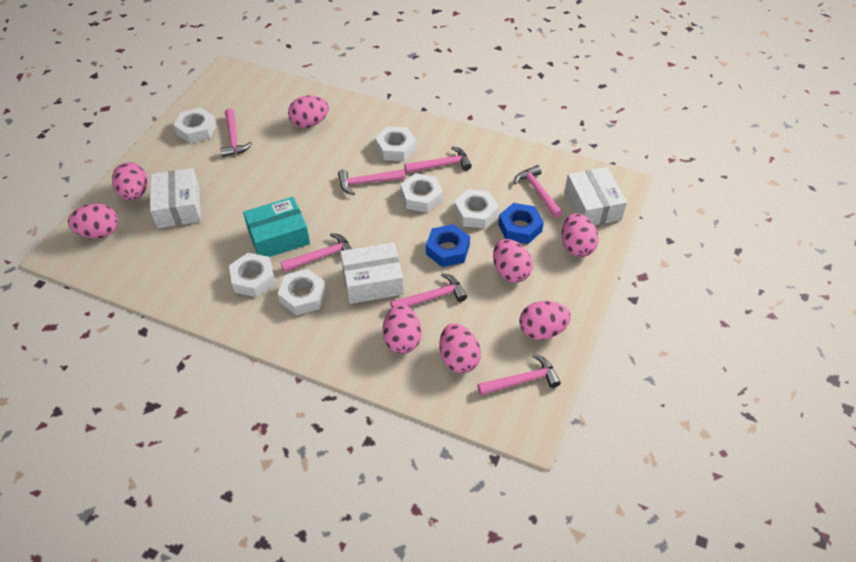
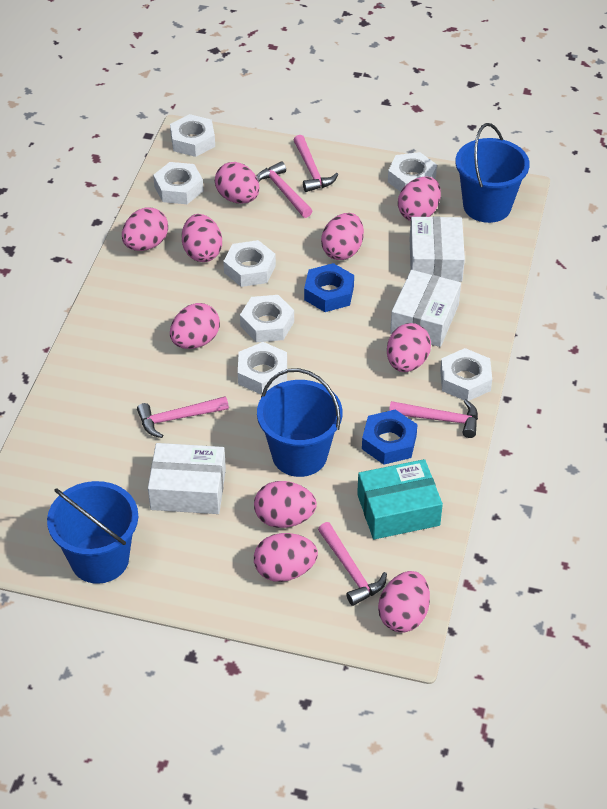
blue bucket: none = 0 -> [47,481,138,584] [257,368,342,477] [455,123,530,223] = 3
pink egg: [68,203,118,238] [112,162,148,200] [288,95,329,128] [383,304,422,354] [439,324,481,373] [493,239,533,283] [519,301,571,340] [562,213,598,257] = 8 -> [122,208,168,251] [170,303,220,349] [182,214,222,262] [215,162,259,204] [254,481,317,528] [254,533,318,582] [321,213,364,260] [378,571,430,633] [387,323,431,372] [398,176,441,221] = 10
pink hammer: [220,109,252,157] [281,233,352,272] [338,169,405,195] [390,273,467,308] [404,146,472,173] [477,354,561,395] [514,165,563,218] = 7 -> [137,396,229,438] [256,161,312,218] [294,135,339,192] [318,522,387,606] [389,399,478,438] = 5
white nut: [174,107,216,144] [229,253,276,297] [278,269,326,315] [375,126,416,161] [400,173,443,213] [454,189,499,229] = 6 -> [153,162,204,204] [170,114,215,157] [223,240,276,287] [238,342,287,395] [240,295,294,342] [388,152,437,192] [440,348,492,401] = 7

